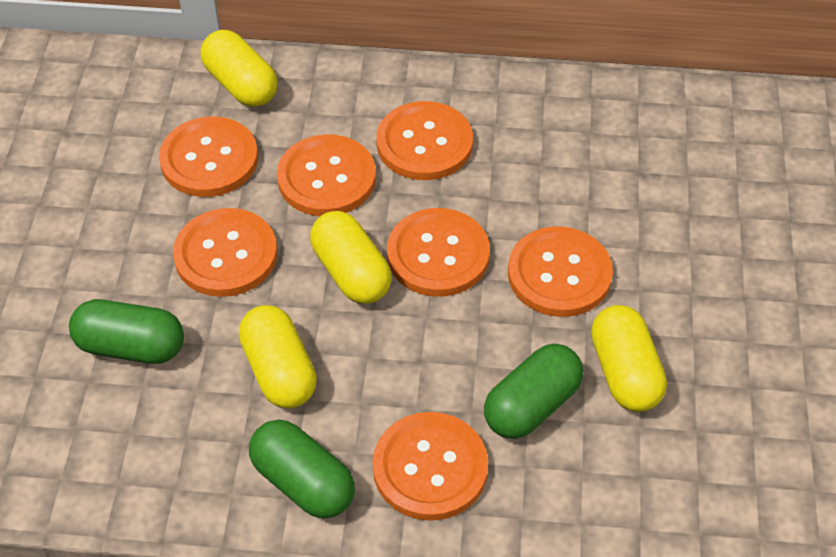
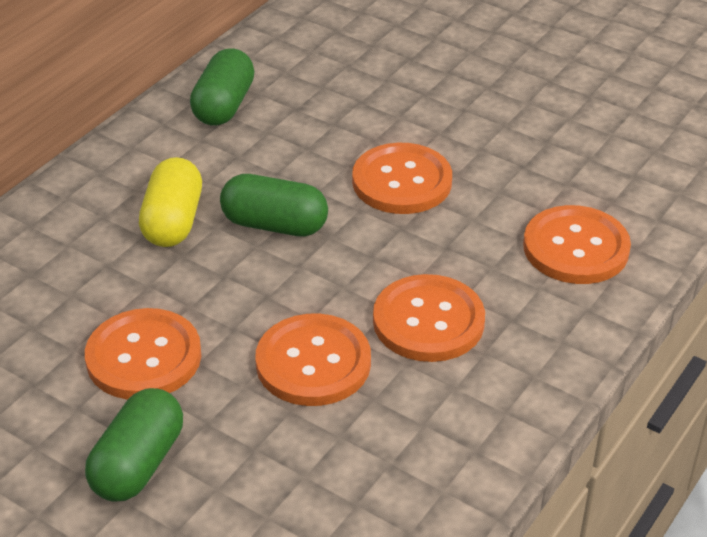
orange button: [159,117,258,197] [173,208,277,297] [277,134,376,216] [373,412,488,521] [376,101,473,180] [387,208,490,297] [508,226,613,317] = 7 -> [85,308,201,399] [255,313,371,406] [352,143,452,214] [373,274,485,362] [523,205,631,284] = 5
yellow capsule: [201,30,278,107] [239,305,317,409] [310,211,392,304] [591,305,667,412] = 4 -> [139,157,202,247] = 1

